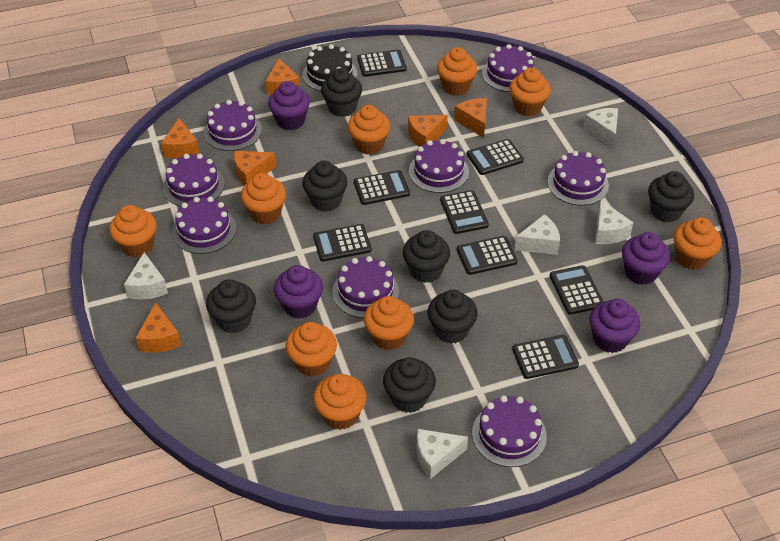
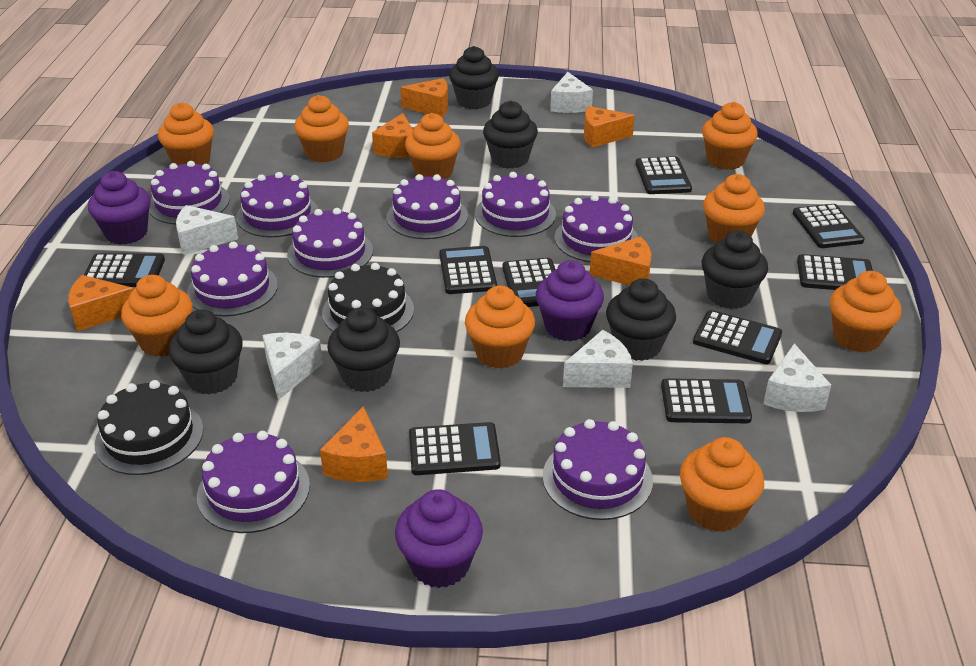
black cake: [302,44,357,91] = 1 -> [95,380,203,475] [322,263,414,332] = 2
black calculator: [313,224,372,262] [354,170,410,205] [357,50,407,77] [440,190,489,234] [457,236,518,275] [466,139,524,175] [512,335,579,379] [550,265,603,315] = 8 -> [84,253,165,287] [409,422,501,475] [439,246,497,294] [503,258,556,307] [636,156,692,194] [661,378,752,423] [693,310,782,364] [793,204,865,248] [797,254,873,290] = 9
black cupcake: [206,279,256,333] [303,161,347,212] [321,68,362,117] [383,357,436,413] [403,230,450,283] [427,290,478,344] [648,171,694,223] = 7 -> [169,310,243,394] [327,307,400,392] [449,46,499,109] [483,101,538,169] [606,278,676,361] [702,231,768,309] = 6
purple cake: [163,154,225,207] [172,197,236,254] [203,100,262,151] [332,256,399,318] [409,139,469,193] [472,395,547,467] [482,44,534,92] [548,151,609,206] = 8 -> [149,161,230,225] [187,242,278,316] [197,431,310,533] [236,172,318,237] [287,208,373,278] [387,174,468,239] [475,172,556,237] [542,419,653,520] [555,195,638,262] = 9
purple cupcake: [268,81,310,130] [274,265,323,319] [589,299,640,353] [622,232,670,285] = 4 -> [88,171,151,245] [395,489,483,588] [536,260,604,341] = 3

